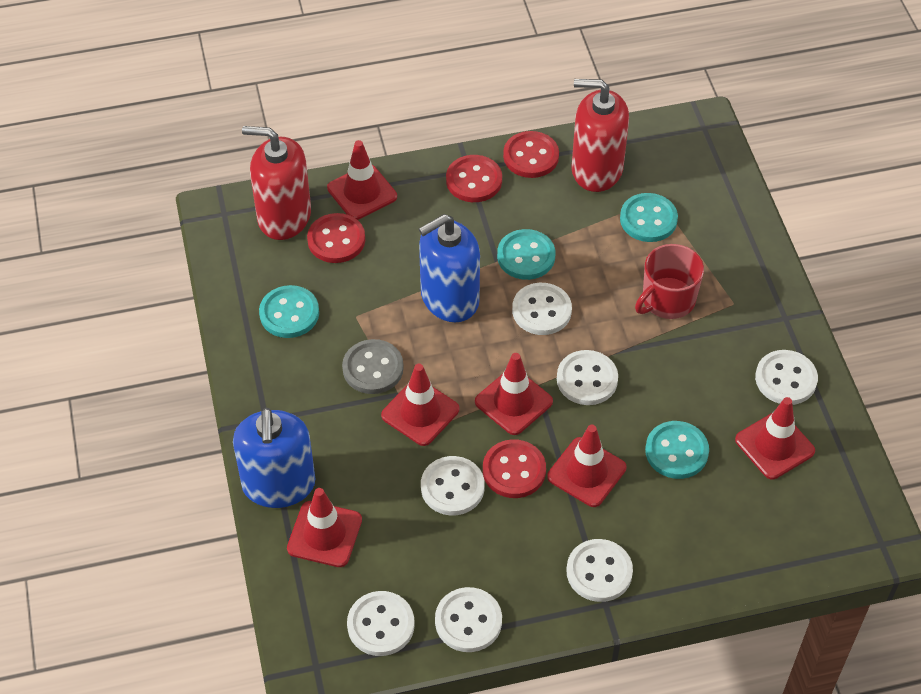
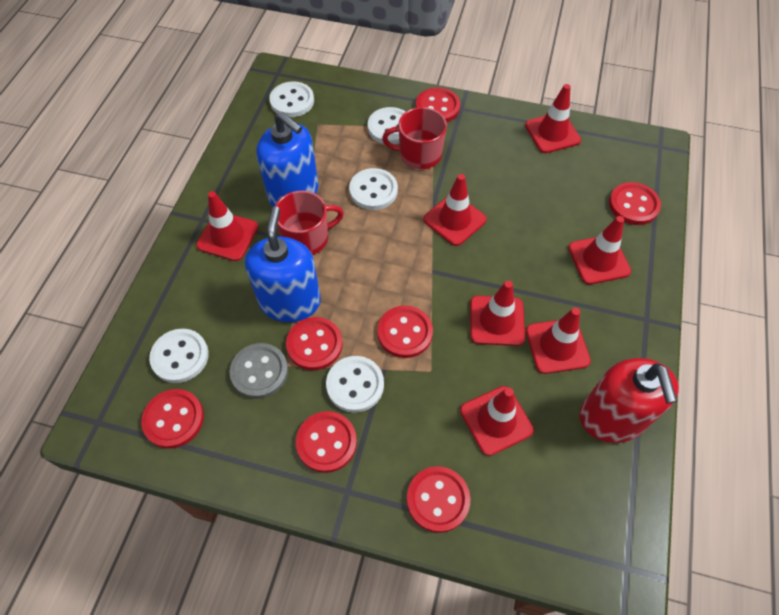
red button: [307,213,365,263] [446,155,502,202] [483,439,546,498] [503,131,559,178] = 4 -> [141,389,204,449] [286,317,343,370] [296,411,357,473] [377,306,433,358] [407,466,470,533] [416,88,460,123] [609,182,661,225] = 7
red mug: [635,244,704,319] = 1 -> [275,191,344,255] [382,107,447,169] = 2
red soap dispenser: [242,126,311,240] [571,79,629,192] = 2 -> [579,358,679,443] = 1
red traffic cone: [287,488,362,567] [327,140,397,220] [381,364,459,446] [475,353,553,435] [547,425,626,507] [735,397,815,479] = 6 -> [196,191,259,261] [423,174,487,246] [460,386,534,456] [470,281,525,346] [525,84,581,153] [526,308,591,374] [568,216,631,285] = 7
turquoise button: [259,285,319,338] [497,229,555,280] [620,193,678,242] [645,421,709,479] = 4 -> none = 0
white button: [347,591,414,656] [421,456,485,515] [435,587,502,652] [512,283,572,335] [557,350,618,405] [566,539,633,602] [755,350,818,405] = 7 -> [149,329,209,383] [269,81,314,117] [326,356,384,413] [349,168,398,210] [368,107,406,144] = 5

